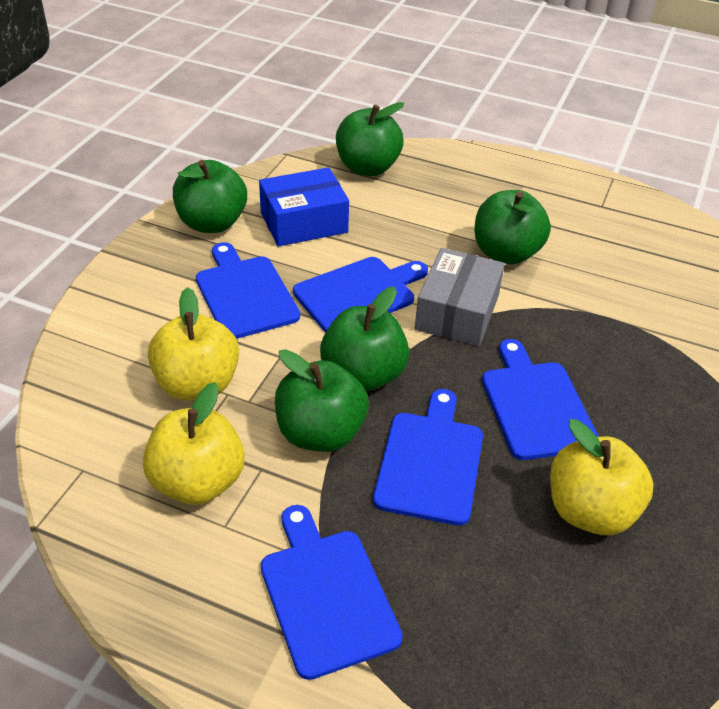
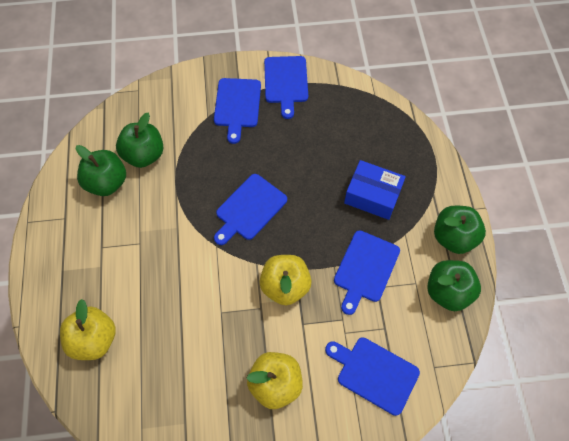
green apple: [173,160,247,233] [275,349,369,452] [320,287,409,392] [336,102,405,176] [474,190,551,264] = 5 -> [76,145,126,196] [116,113,163,168] [427,260,481,311] [434,206,486,254] = 4
grey box: [415,248,505,346] = 1 -> none = 0

